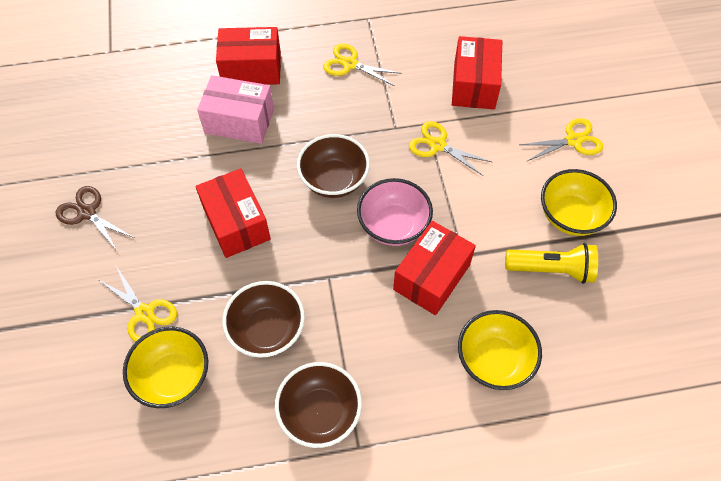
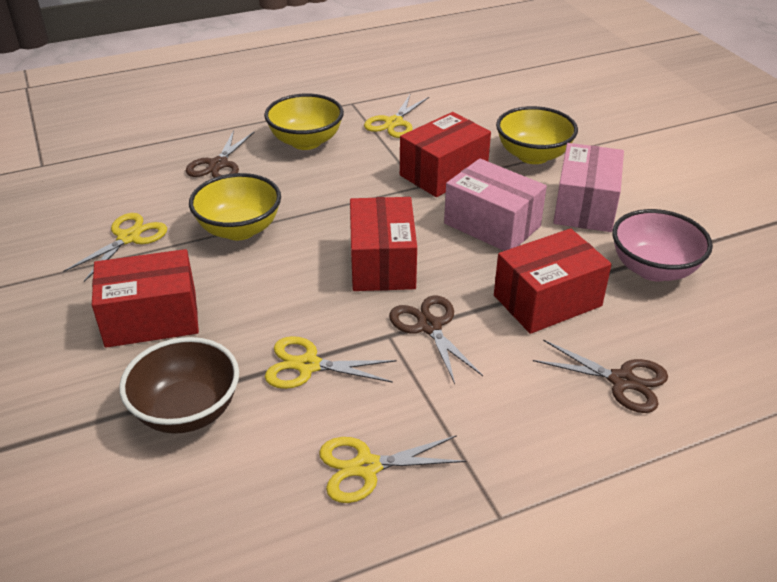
brown bowl: [222,281,305,358] [275,362,362,448] [297,134,370,198] = 3 -> [119,337,239,434] = 1
brown scissors: [56,186,134,250] = 1 -> [186,130,254,178] [389,295,483,384] [533,340,668,413] = 3
pink box: [197,75,274,144] = 1 -> [444,158,547,251] [553,143,624,232] = 2
yellow flashlight: [505,243,598,284] = 1 -> none = 0

